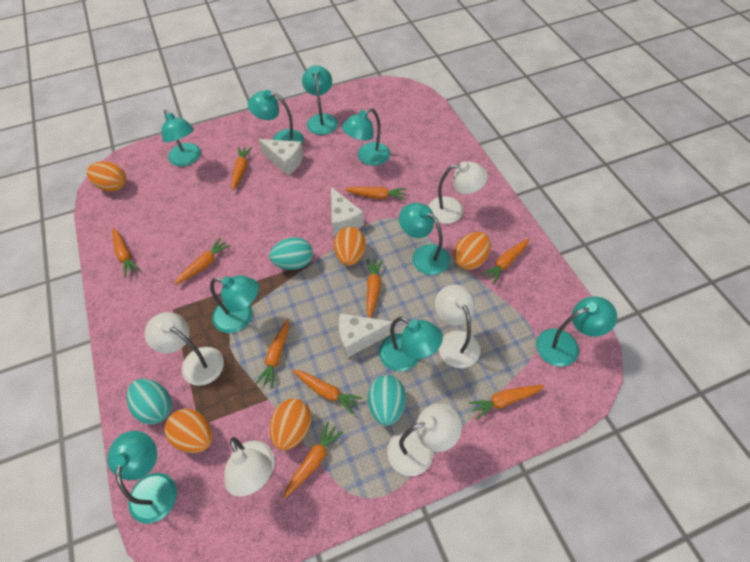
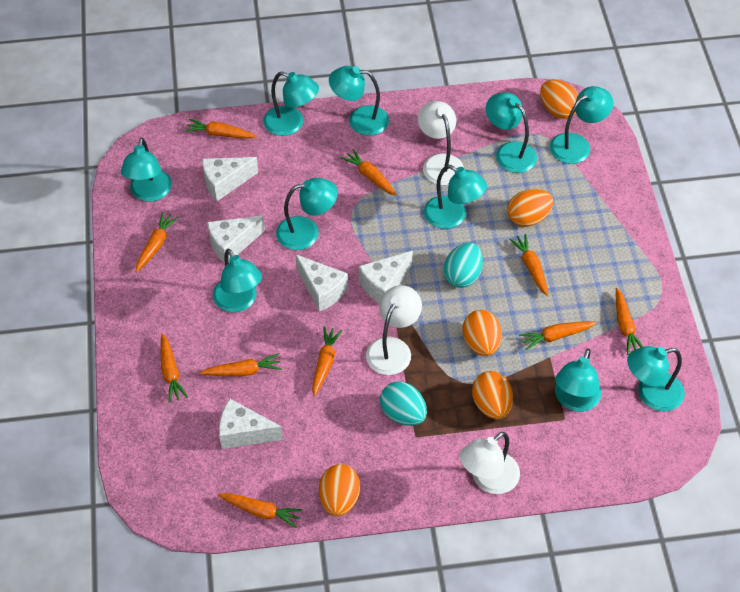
turquoise egg: [127,379,172,425] [269,237,313,270] [368,375,406,426] = 3 -> [380,381,427,426] [444,242,483,288] = 2
turquoise lamp: [107,431,177,524] [162,110,201,166] [210,275,259,333] [248,90,304,144] [302,65,338,135] [342,108,390,166] [379,317,443,371] [399,203,450,275] [536,296,617,367] = 9 -> [121,138,172,202] [213,249,262,312] [263,72,319,136] [276,178,338,250] [329,66,389,136] [424,165,487,229] [486,93,537,173] [550,86,614,164] [555,349,601,412] [627,346,685,411] = 10
white cheese: [259,139,304,176] [331,187,364,236] [339,313,392,358] = 3 -> [202,157,258,201] [207,216,265,263] [219,399,283,449] [296,255,348,312] [359,251,413,303] = 5
white lamp: [145,312,224,386] [224,437,275,496] [387,403,462,476] [428,161,488,224] [435,284,480,368] = 5 -> [366,285,422,375] [418,101,464,185] [460,432,520,494] = 3

